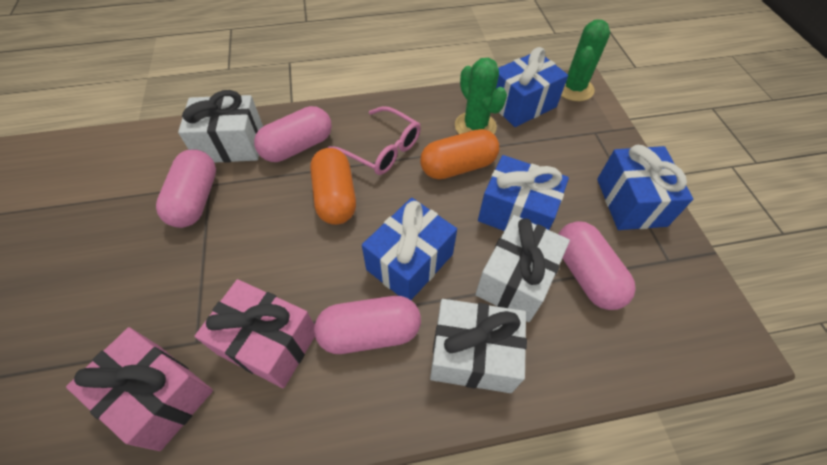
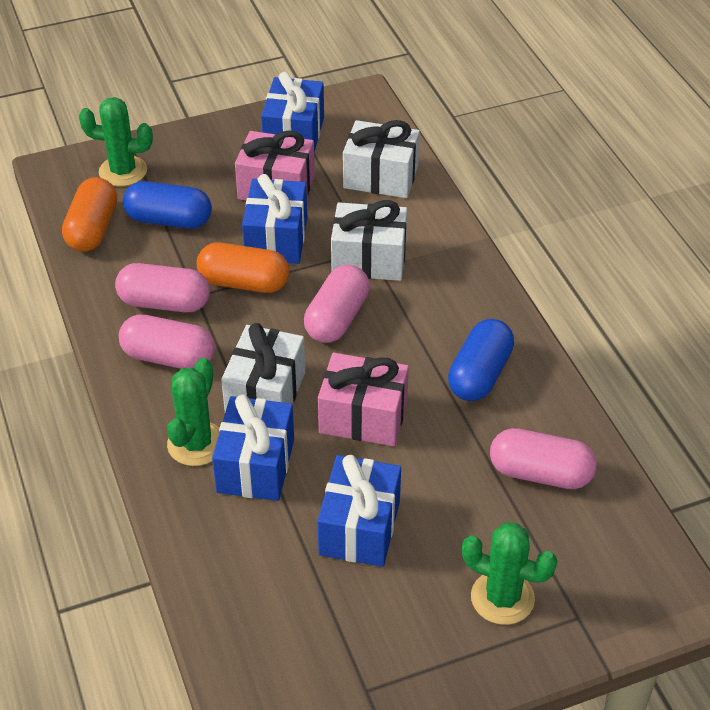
blue capsule: none = 0 -> [123,181,212,229] [448,319,514,401] = 2
green cactus: [455,58,507,134] [561,19,610,101] = 2 -> [79,97,153,187] [167,358,219,466] [462,523,557,625] = 3
pink glasses: [327,106,421,175] = 1 -> none = 0

